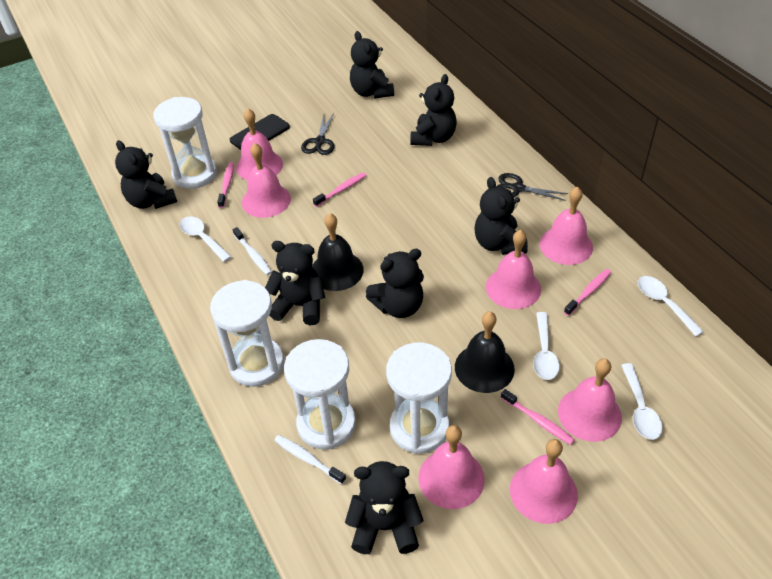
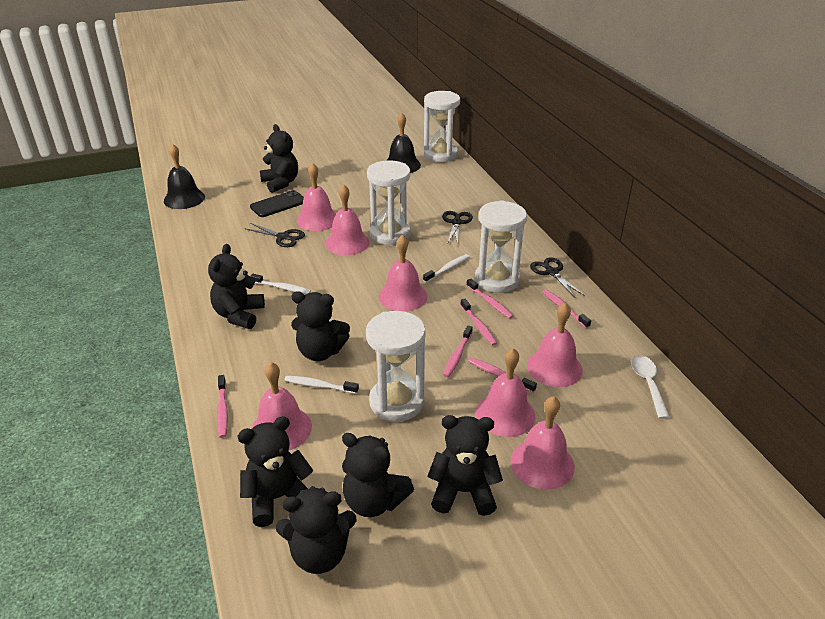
black scissors: [301,113,334,155] [497,173,568,201] = 2 -> [244,223,305,247] [442,211,473,244] [530,258,585,298] = 3
pink toothbrush: [217,162,234,208] [313,172,367,207] [501,389,575,445] [564,269,611,316] = 4 -> [217,375,228,438] [443,325,473,377] [460,299,497,346] [467,279,513,319] [468,358,537,393] [542,289,591,328] = 6
white spoon: [179,216,231,262] [533,312,560,380] [621,363,662,440] [638,276,704,336] = 4 -> [631,355,670,419] = 1
white toothbrush: [233,227,272,275] [274,435,346,484] = 2 -> [250,274,311,294] [284,376,359,394] [423,254,470,283] = 3

